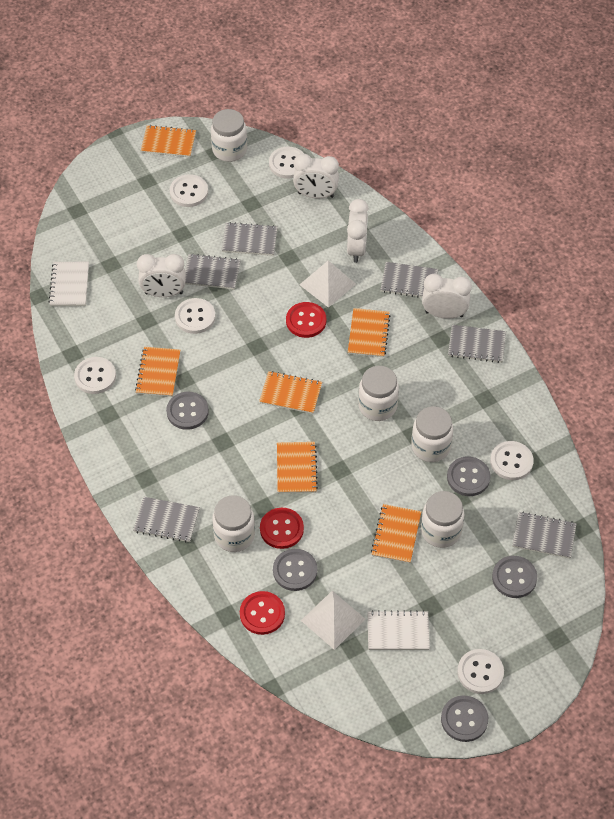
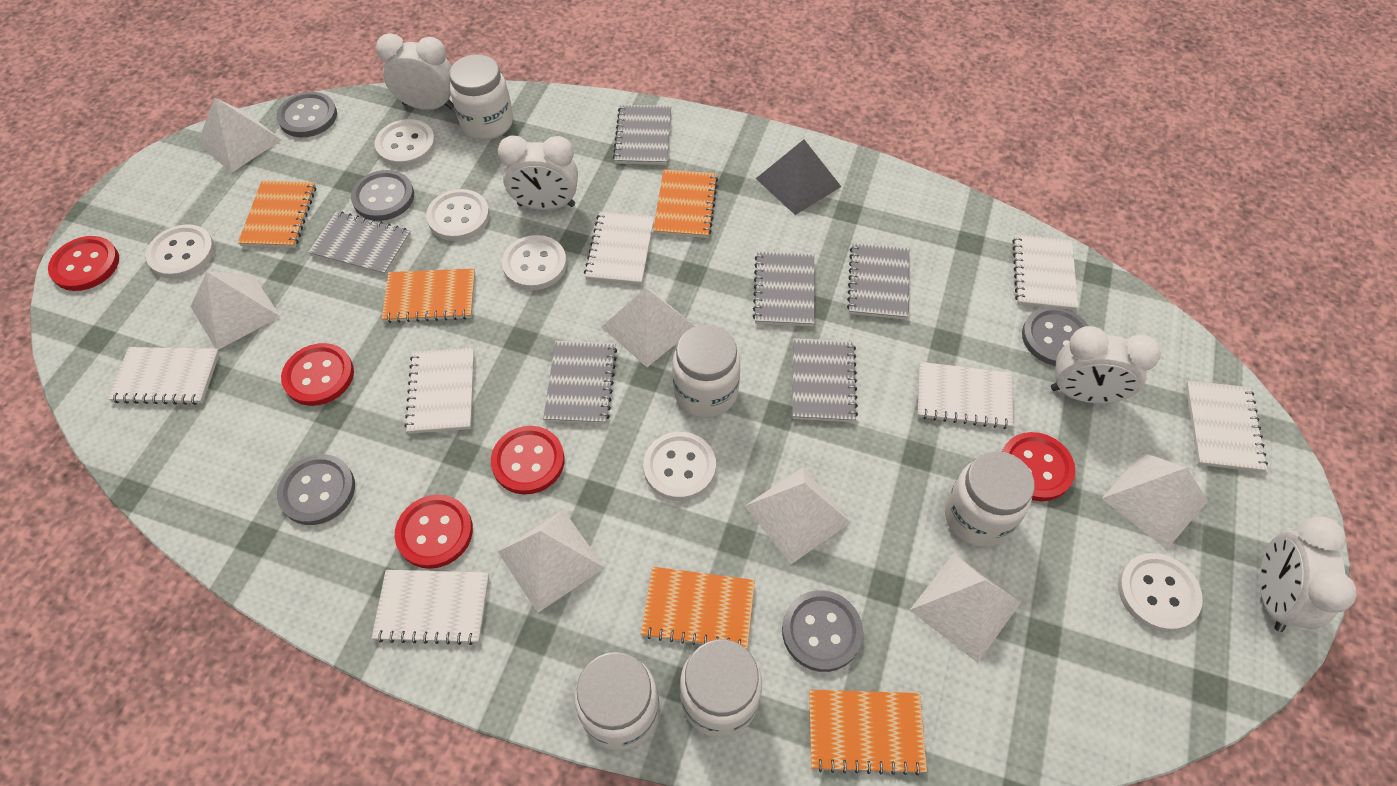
grey pyramid: none = 0 -> [756,140,841,215] = 1
orange notebook: [135,347,180,397] [141,125,196,157] [259,371,322,414] [277,442,318,493] [348,308,390,357] [371,504,421,563] = 6 -> [238,180,316,248] [382,268,475,323] [641,567,755,649] [653,169,718,238] [809,690,927,776] = 5
red button: [240,591,285,635] [260,508,304,549] [286,302,326,338] = 3 -> [48,236,119,291] [281,343,354,406] [395,495,473,569] [491,426,564,495] [1002,432,1075,501] = 5
white notebook: [49,262,89,306] [368,610,430,650] = 2 -> [108,347,220,405] [372,570,489,645] [405,348,474,434] [584,212,654,285] [917,362,1014,429] [1012,234,1078,311] [1185,380,1268,472] = 7
white pyramid: [299,261,356,308] [301,591,366,650] = 2 -> [190,272,281,350] [197,97,282,172] [498,510,605,613] [602,288,695,367] [745,467,851,564] [910,553,1021,663] [1101,453,1208,549] = 7

